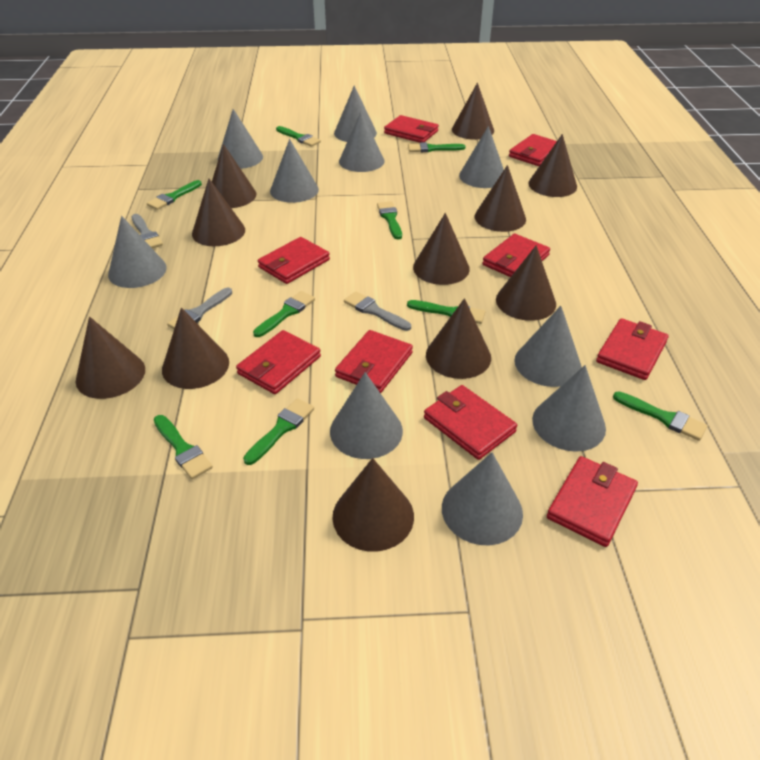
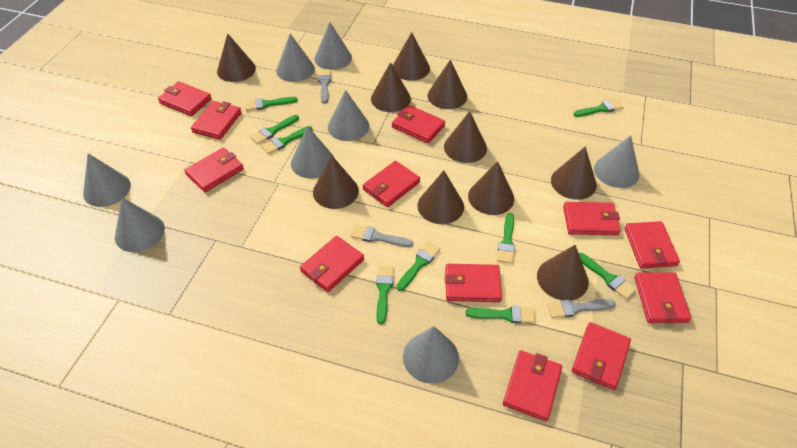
brown cone: [76,317,145,399] [162,308,229,389] [192,179,245,246] [212,144,257,208] [332,458,414,552] [413,213,470,285] [426,298,491,379] [452,83,494,140] [475,165,526,232] [496,245,556,321] [529,134,577,197] = 11 -> [217,33,256,82] [313,156,359,209] [371,62,411,112] [393,32,430,81] [417,170,464,224] [428,59,467,109] [444,111,487,163] [468,161,514,215] [537,245,589,301] [551,146,597,200] = 10
grey cone: [108,216,167,288] [218,109,263,169] [270,139,319,203] [330,372,403,459] [334,86,377,142] [339,112,385,172] [442,452,523,545] [459,126,504,188] [514,306,581,387] [532,365,606,452] = 10 -> [83,153,131,207] [115,198,165,252] [276,34,315,82] [291,126,334,178] [314,22,352,70] [328,90,369,141] [403,326,459,384] [594,135,639,188] = 8
red wallet: [236,330,321,394] [258,237,330,284] [335,330,413,393] [384,115,439,143] [424,385,517,460] [482,233,550,277] [509,134,557,166] [547,456,638,547] [596,318,669,380] = 9 -> [158,81,212,116] [184,148,244,192] [191,101,242,140] [300,236,364,292] [363,161,420,207] [392,105,445,144] [445,264,502,302] [503,350,562,421] [563,202,621,235] [572,322,631,390] [624,221,680,269] [634,272,691,323] = 12

